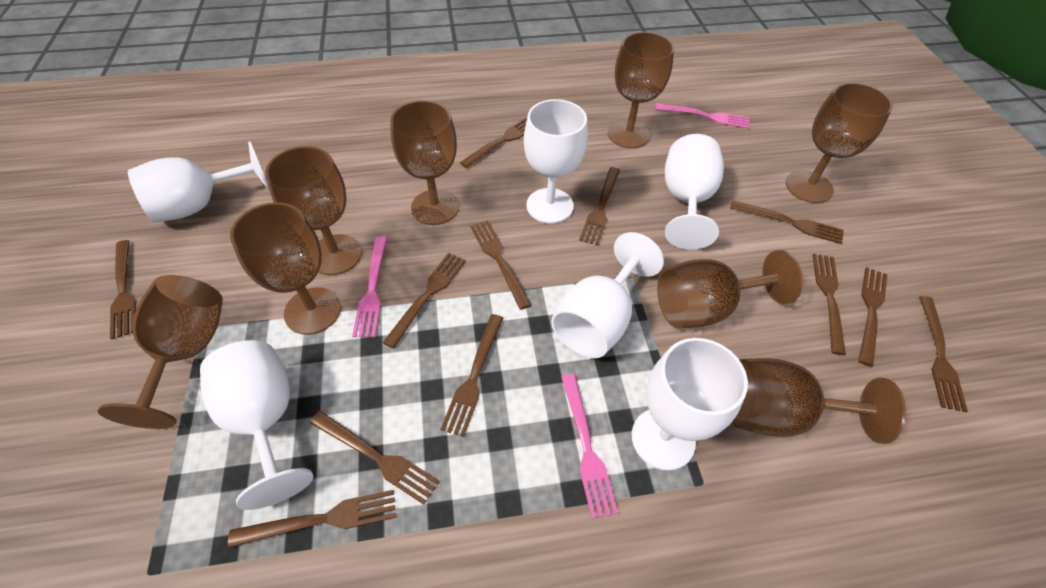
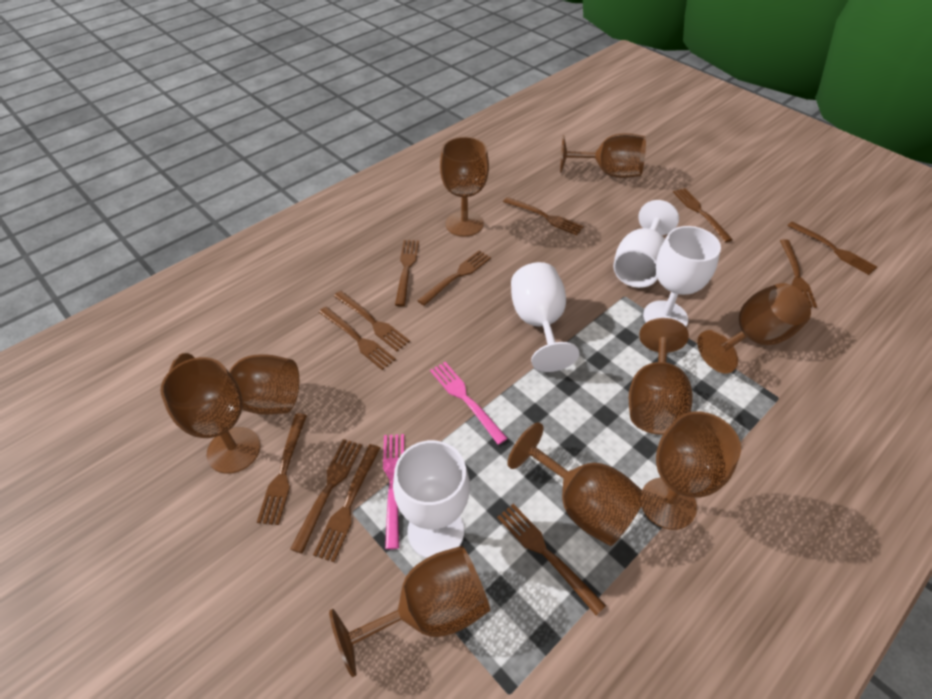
brown goblet: [98,275,223,429] [230,202,341,335] [265,146,362,275] [390,100,459,225] [608,32,674,148] [657,250,803,328] [732,358,906,444] [786,82,893,203] = 8 -> [160,357,260,474] [169,353,299,415] [329,546,490,677] [440,137,489,237] [507,422,646,546] [560,133,646,178] [629,318,693,435] [641,411,741,530] [697,283,811,374] = 9
pink fork: [352,236,387,337] [561,374,618,519] [655,103,750,129] = 3 -> [383,434,404,549] [430,362,508,445] = 2
white goblet: [128,141,269,223] [200,340,314,510] [524,99,588,223] [551,232,664,358] [632,338,748,471] [665,134,724,250] = 6 -> [393,440,470,558] [511,262,579,372] [613,200,679,288] [643,226,721,327] = 4

